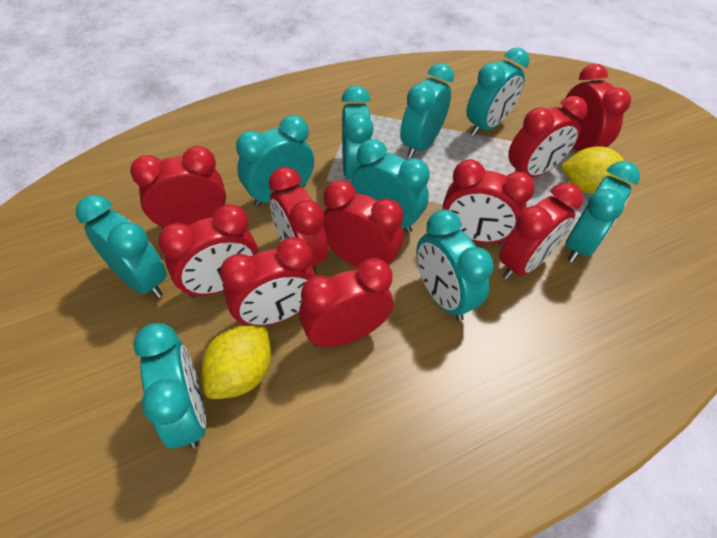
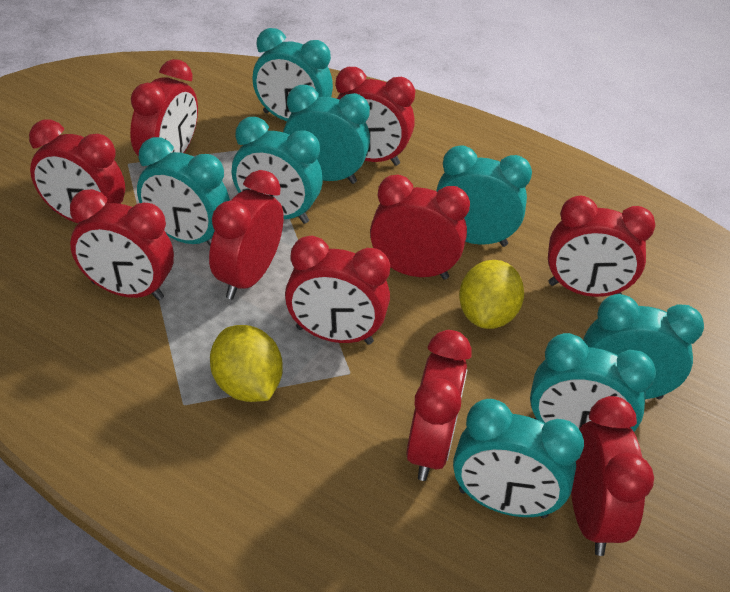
turquoise clock: [76,195,167,298] [133,323,206,449] [236,115,314,207] [341,85,374,179] [351,139,430,233] [400,63,454,158] [416,210,494,321] [467,48,529,136] [566,161,640,263] = 9 -> [137,137,230,245] [232,117,323,224] [252,28,333,121] [283,85,370,184] [436,145,532,247] [453,399,584,518] [530,333,656,431] [583,294,704,399] = 8

